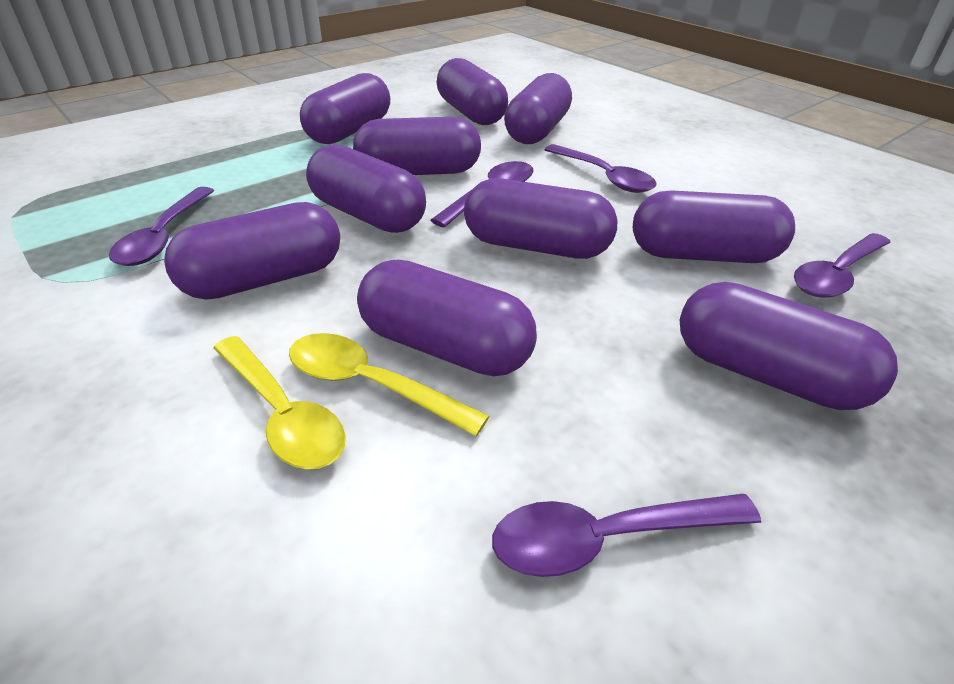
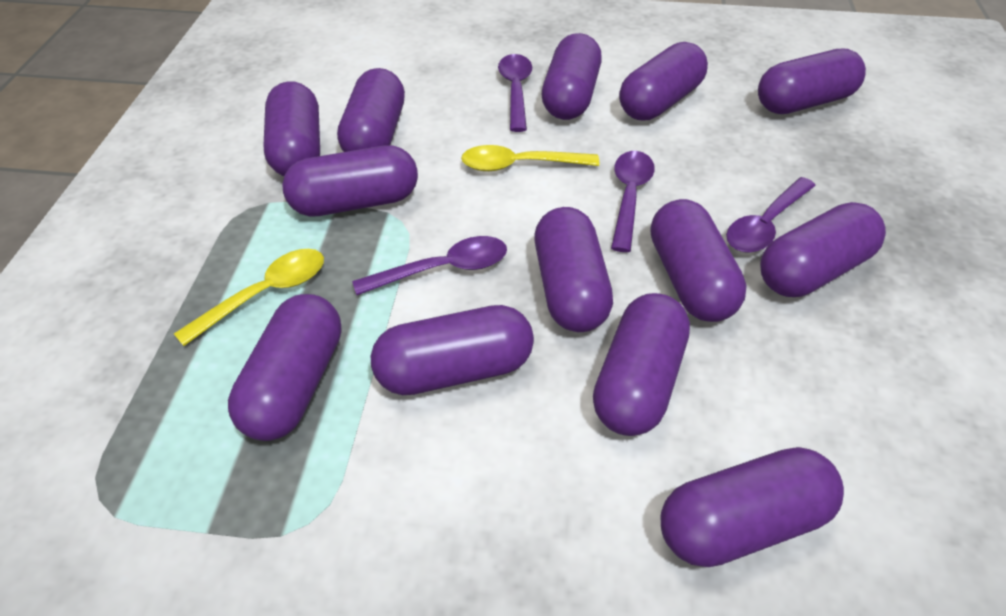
purple capsule: [164,202,340,300] [300,73,390,144] [306,144,426,233] [353,117,481,175] [357,260,537,376] [437,58,508,125] [464,178,618,259] [504,73,572,144] [633,191,795,263] [680,282,898,410] = 10 -> [228,294,341,441] [263,81,320,176] [282,145,418,217] [337,68,405,152] [371,305,534,395] [534,207,613,332] [542,33,602,120] [593,293,690,436] [619,42,708,120] [651,199,747,322] [660,447,844,567] [758,49,866,114] [760,202,886,297] = 13
purple spoon: [109,187,214,266] [431,161,534,228] [492,494,761,577] [544,144,657,193] [794,233,891,298] = 5 -> [352,236,507,295] [498,54,532,132] [611,151,655,252] [726,177,816,253] = 4

